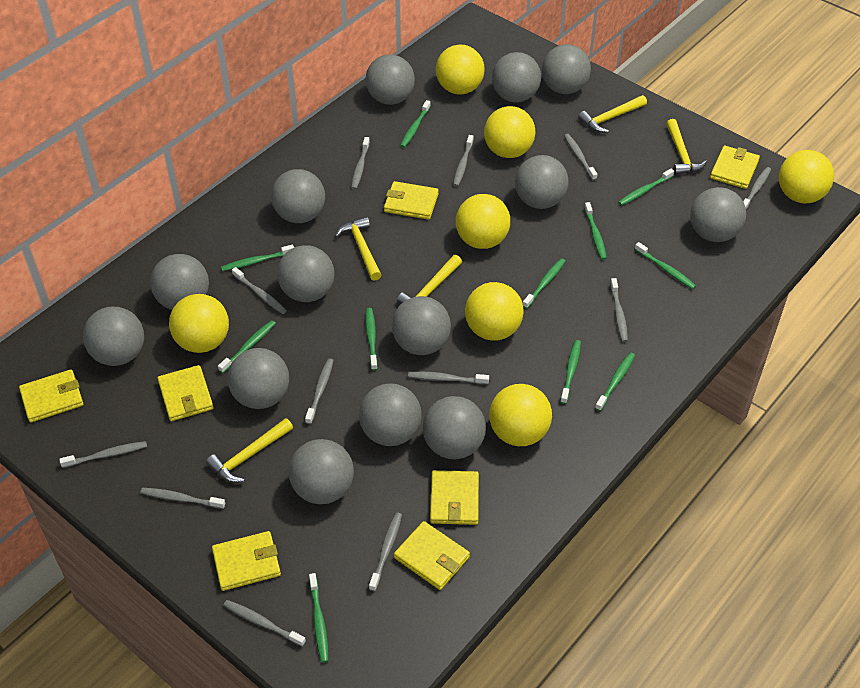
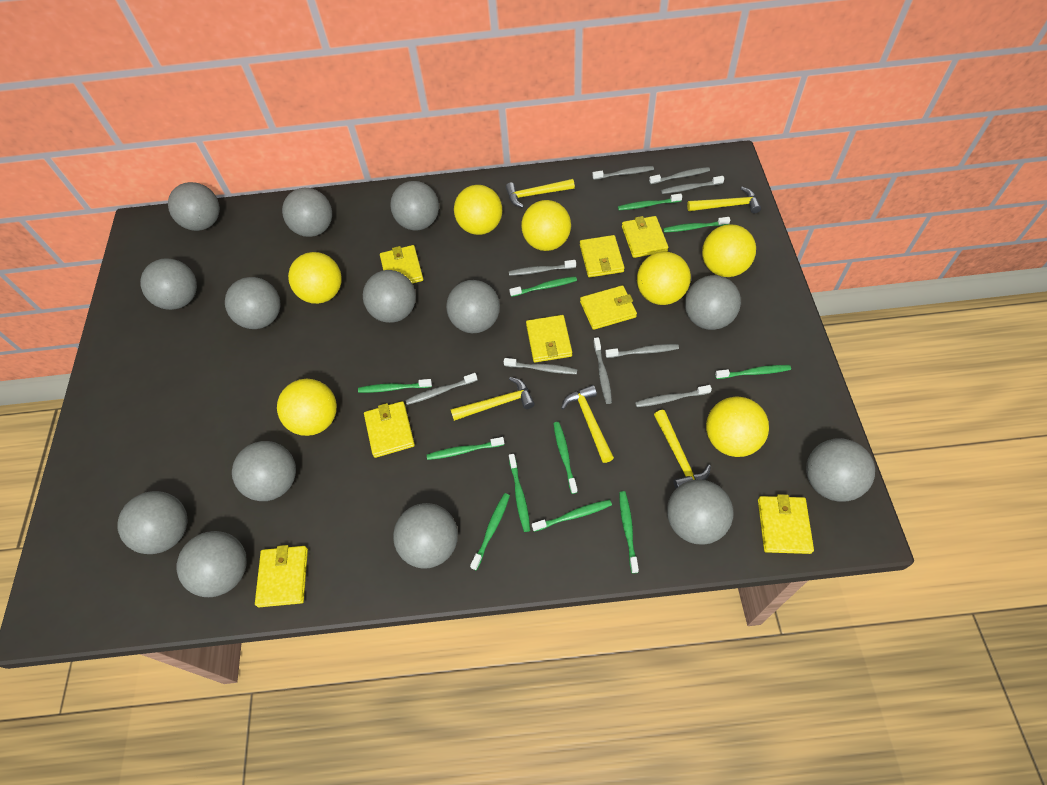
grey toothbrush: [59,441,147,468] [140,488,225,509] [223,600,306,647] [232,267,287,314] [305,358,334,424] [351,137,370,189] [369,512,402,591] [408,371,489,385] [453,135,474,187] [564,134,598,181] [610,278,628,342] [743,167,771,209] = 12 -> [405,373,477,405] [504,358,577,374] [509,260,576,276] [592,166,654,180] [594,337,612,404] [605,344,679,358] [635,385,712,407] [649,167,710,184] [661,176,724,194] = 9
yellow wallet: [19,369,83,423] [157,365,214,421] [212,531,281,591] [384,181,439,220] [394,521,470,590] [430,470,479,525] [710,145,760,189] = 7 -> [255,545,308,607] [364,401,415,458] [380,245,423,284] [526,315,572,363] [580,235,624,277] [580,285,637,330] [622,216,668,258] [758,494,814,554] = 8

